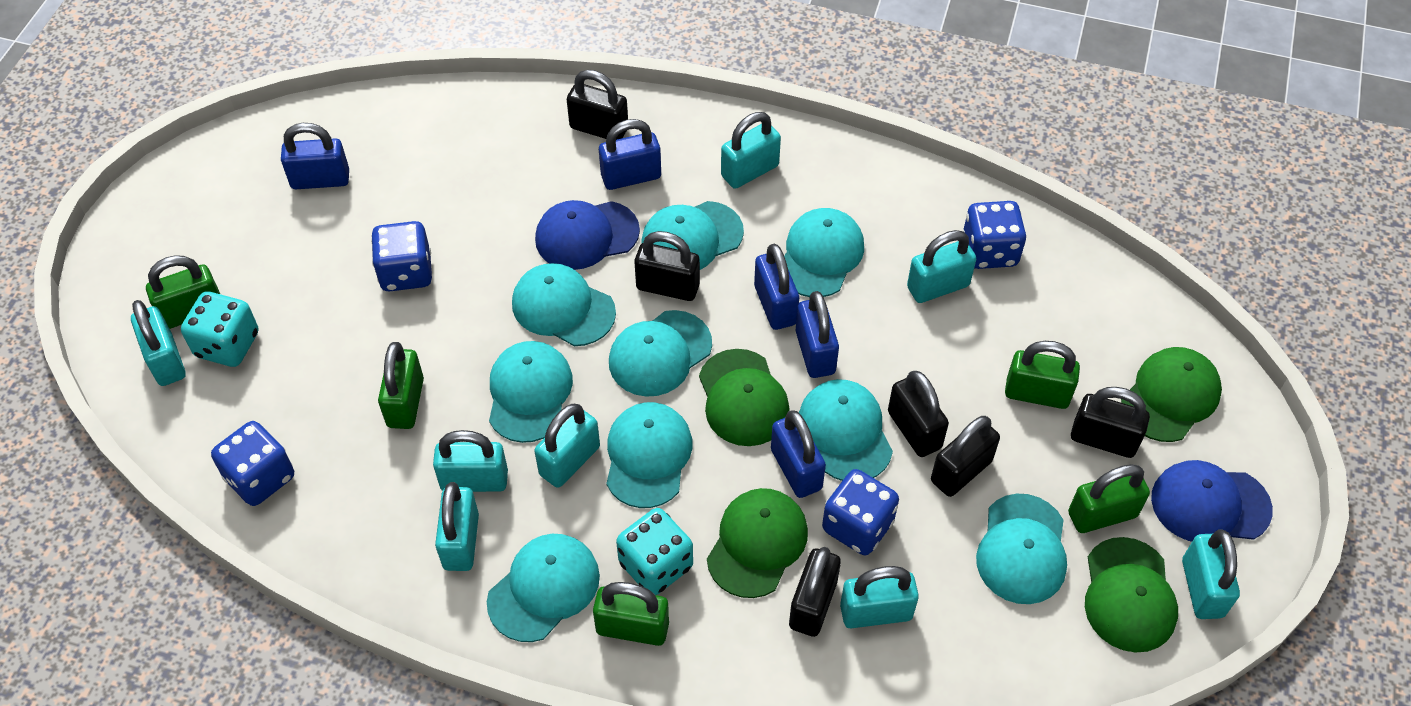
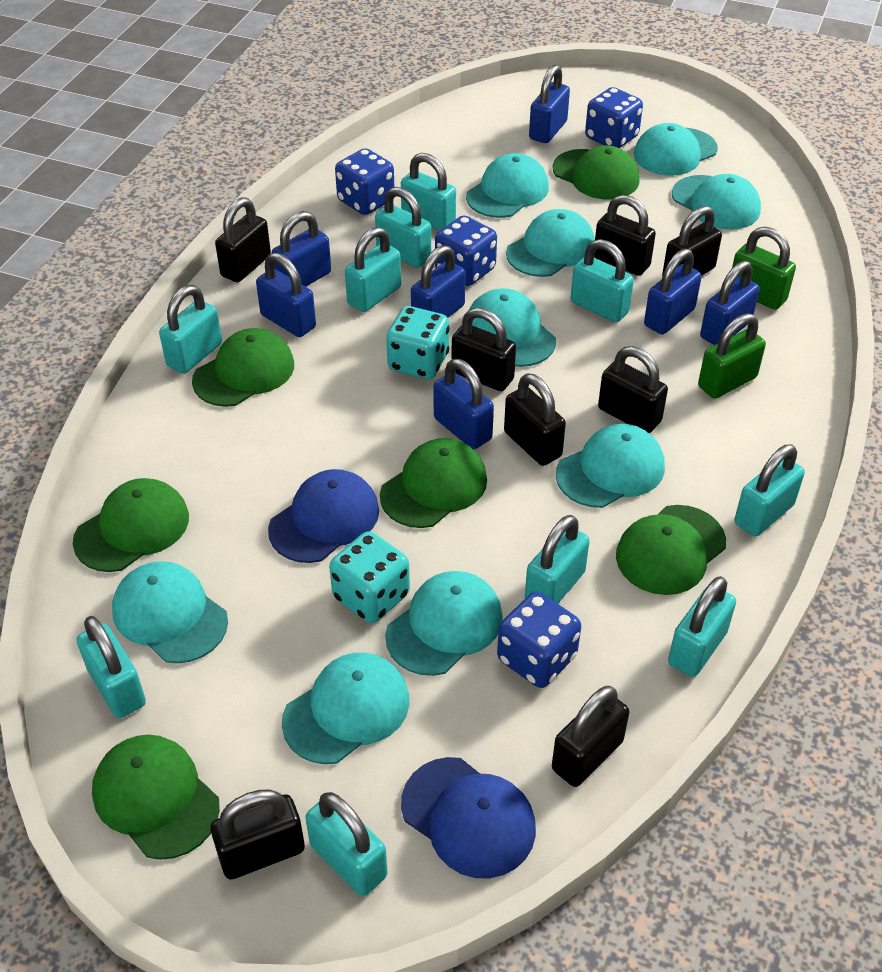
black padlock: [567,70,628,140] [635,231,700,301] [789,547,841,637] [888,371,949,457] [931,416,1000,497] [1071,387,1150,458] = 6 -> [210,789,305,880] [215,197,271,282] [452,307,516,391] [504,373,566,466] [552,686,629,787] [594,195,656,276] [598,346,668,433] [662,206,722,276] = 8
blue padlock: [281,123,349,189] [599,119,661,190] [754,243,799,330] [771,410,826,498] [796,291,839,378] = 5 -> [256,253,316,337] [272,211,331,287] [411,245,465,318] [433,359,494,449] [529,65,570,143] [644,249,702,334] [700,261,760,345] = 7
green cap: [699,349,790,446] [707,488,808,598] [1085,537,1178,653] [1121,347,1222,442] = 4 -> [73,478,189,572] [92,735,220,860] [192,328,294,407] [380,438,487,528] [552,146,640,200] [616,505,726,595] = 6
green padlock: [146,255,220,329] [378,342,424,429] [593,582,669,646] [1005,341,1080,409] [1068,464,1150,533] = 5 -> [698,313,766,399] [732,227,796,310] = 2
turquoise padlock: [131,300,186,386] [433,430,508,492] [435,482,479,571] [534,404,600,488] [721,112,781,189] [840,566,919,628] [907,230,976,303] [1182,529,1240,619] = 8 -> [77,616,146,718] [159,285,222,374] [305,792,388,896] [345,227,401,312] [375,187,431,268] [401,153,456,231] [525,515,590,604] [571,239,634,323] [668,576,736,677] [735,444,805,536] = 10

